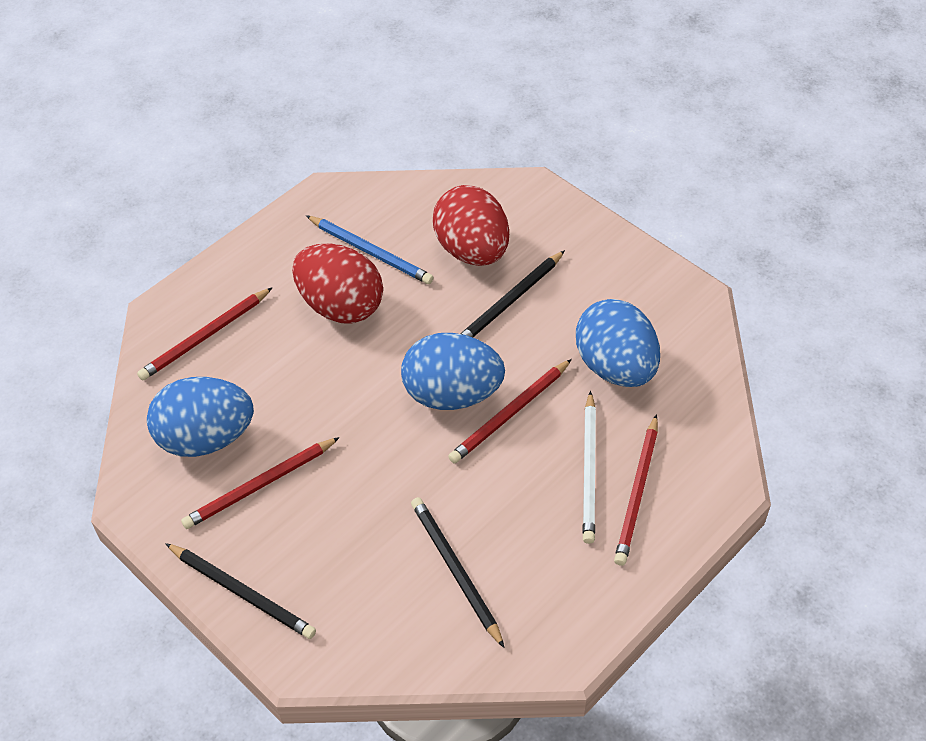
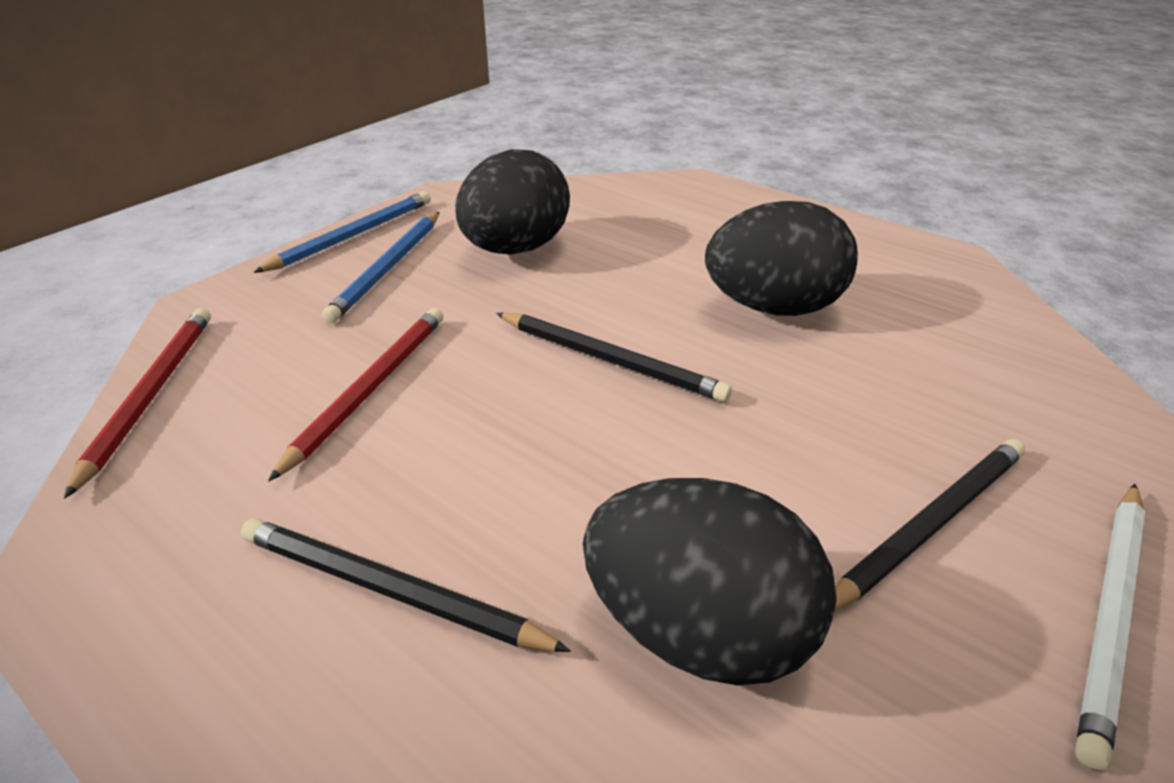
black egg: none = 0 -> [455,149,570,254] [583,478,837,686] [705,201,858,316] = 3
blue egg: [147,377,254,457] [401,333,505,410] [576,299,660,387] = 3 -> none = 0
blue pencil: [306,215,434,284] = 1 -> [253,191,431,273] [322,212,439,323] = 2
red egg: [292,243,383,324] [433,185,509,266] = 2 -> none = 0
red pencil: [137,287,273,381] [181,437,340,529] [448,359,572,463] [614,414,658,566] = 4 -> [64,308,211,499] [268,308,444,482] = 2

